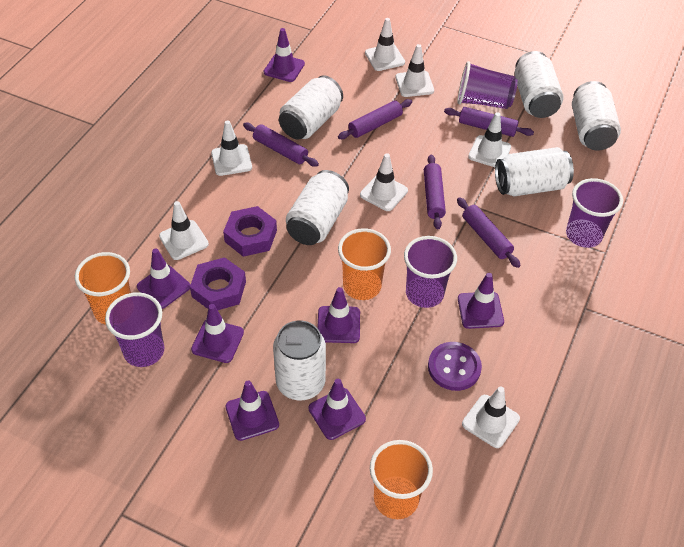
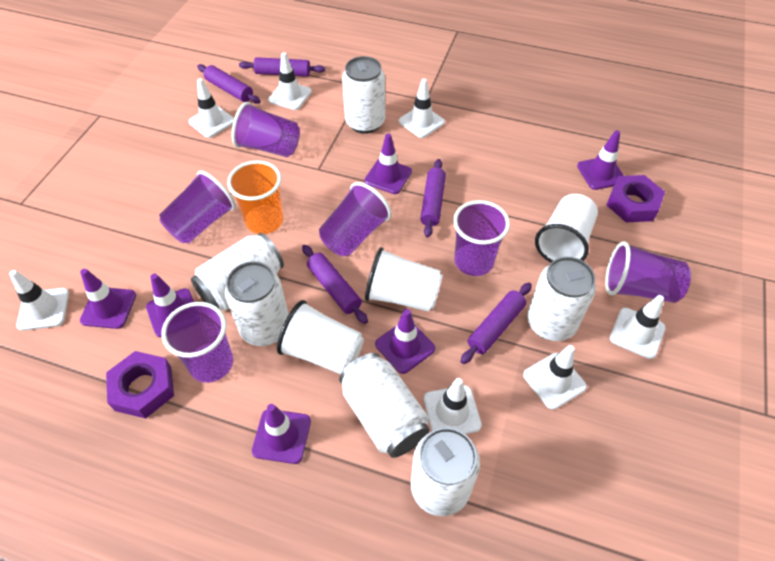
orange cup: [75,252,131,325] [338,228,391,300] [370,440,433,519] = 3 -> [227,160,283,234] = 1
purple button: [428,342,482,391] = 1 -> none = 0
purple cup: [105,292,164,367] [404,236,457,308] [457,61,518,109] [566,178,623,248] = 4 -> [159,170,236,243] [161,302,233,383] [232,102,300,157] [319,182,392,256] [453,200,510,276] [605,241,691,303] = 6
purple traffic cone: [137,248,190,309] [191,304,244,363] [225,381,279,441] [264,28,305,82] [308,379,366,440] [317,287,360,343] [458,273,504,329] = 7 -> [80,269,136,329] [146,274,194,337] [252,404,311,464] [364,134,412,194] [375,309,435,374] [577,130,624,190] = 6
white cup: none = 0 -> [277,300,364,374] [365,247,443,312] [535,194,598,263] = 3

